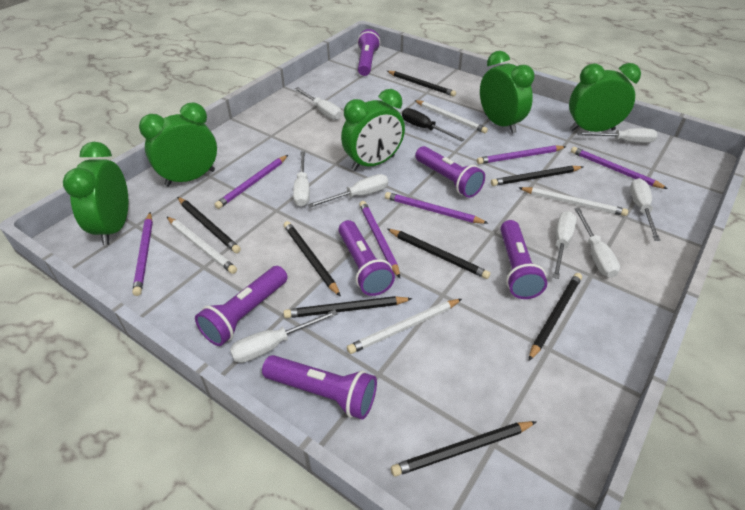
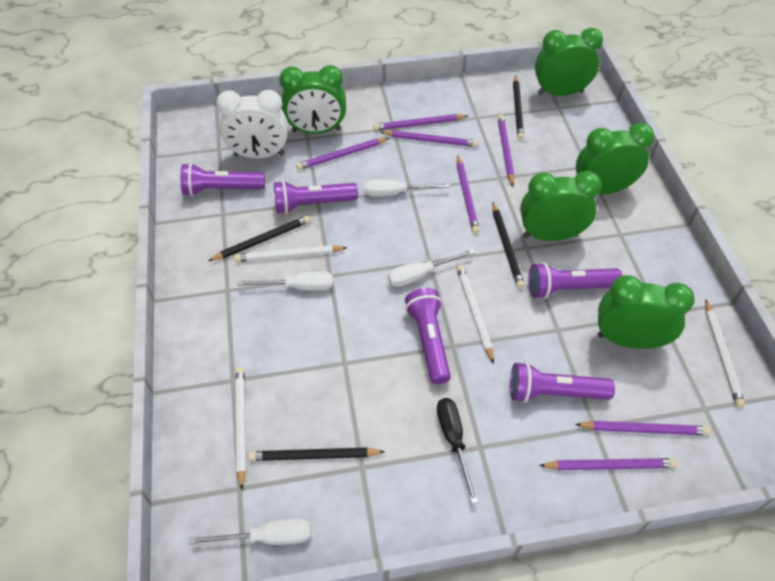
black pencil: [177,197,241,253] [283,296,413,318] [284,221,341,297] [387,71,456,97] [387,229,490,279] [391,421,537,477] [491,166,583,186] [529,273,582,361] = 8 -> [208,215,311,261] [248,447,385,461] [492,202,525,289] [513,75,524,140] = 4
purple flashlight: [195,266,288,346] [262,355,377,419] [338,220,395,296] [357,29,380,76] [415,146,485,198] [500,220,547,299] = 6 -> [180,163,265,196] [274,180,358,214] [405,288,451,384] [510,362,615,403] [529,262,623,299] = 5
purple pencil: [132,212,153,296] [214,155,288,209] [359,201,400,278] [385,192,488,224] [477,145,566,164] [571,147,668,189] = 6 -> [296,138,389,170] [373,114,468,131] [380,130,478,147] [457,156,480,234] [498,115,515,186] [539,458,677,470] [575,421,711,436] = 7
white clock: none = 0 -> [216,90,288,159] = 1
white screwdriver: [230,310,338,363] [293,151,310,207] [295,87,342,120] [308,174,388,208] [553,211,576,279] [575,208,620,278] [577,128,657,143] [630,178,660,241] = 8 -> [189,519,311,545] [237,271,333,291] [364,179,450,197] [388,249,475,287] = 4

